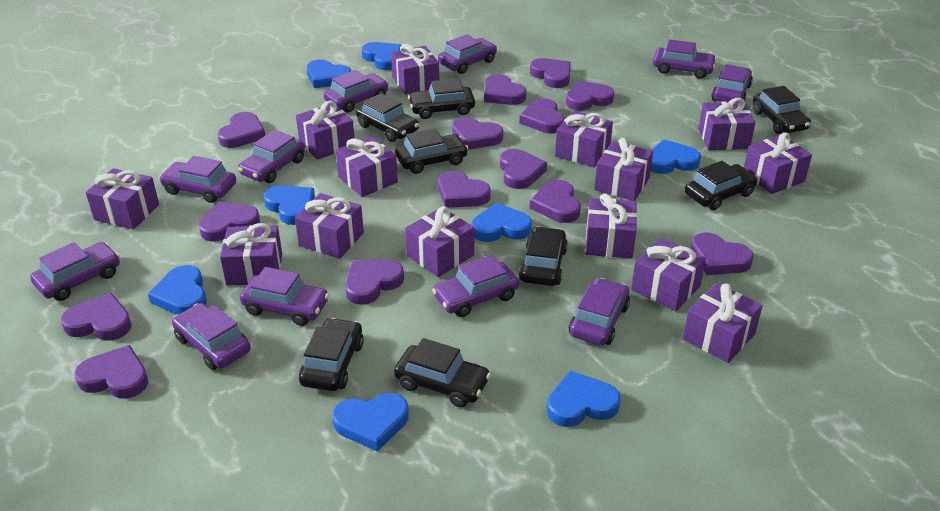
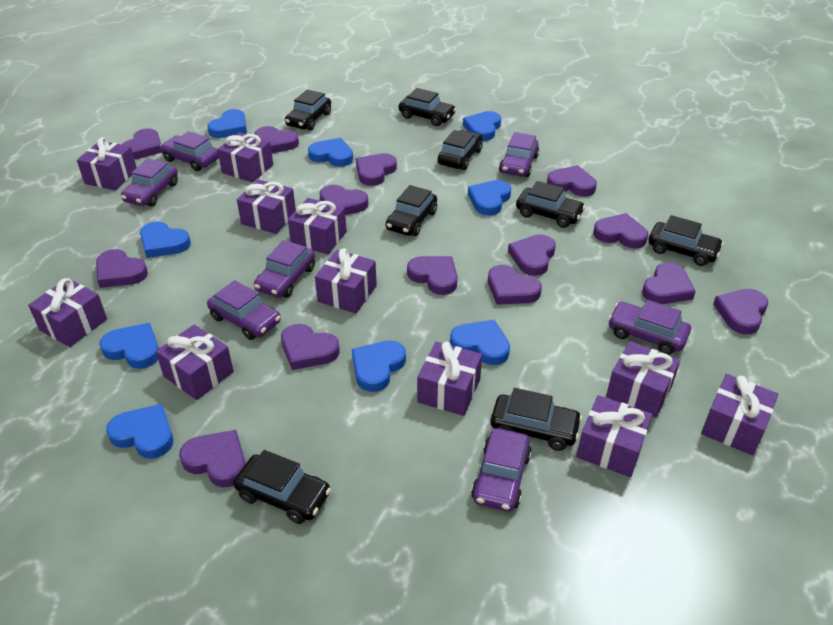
blue heart: [148,265,207,315] [264,185,315,225] [307,59,351,88] [333,393,409,452] [362,42,401,70] [472,203,532,242] [547,370,621,427] [651,139,701,174] = 8 -> [99,323,159,369] [106,404,173,459] [140,221,191,258] [207,109,247,138] [308,138,353,167] [352,341,406,392] [450,320,510,365] [463,111,501,141] [468,180,511,215] = 9
purple car: [30,242,120,301] [159,156,236,203] [172,303,251,370] [238,130,305,183] [240,267,329,326] [324,70,389,113] [432,255,519,317] [438,34,497,74] [569,278,630,345] [653,39,717,78] [711,64,753,102] = 11 -> [121,158,178,206] [160,131,219,171] [207,280,281,340] [254,240,315,298] [471,428,532,512] [499,132,539,177] [608,300,691,355] = 7
purple gift: [86,168,159,229] [220,223,282,285] [295,193,364,259] [296,101,355,160] [336,136,398,197] [391,44,439,95] [405,206,474,277] [555,111,613,168] [585,194,637,259] [594,138,653,201] [631,238,706,311] [683,283,763,363] [698,98,756,150] [744,132,812,194] = 14 -> [28,278,107,347] [77,137,137,190] [156,325,234,400] [217,132,273,183] [237,179,296,234] [288,198,347,255] [315,248,377,314] [417,342,482,416] [576,395,652,477] [606,341,680,418] [701,374,778,456] = 11

